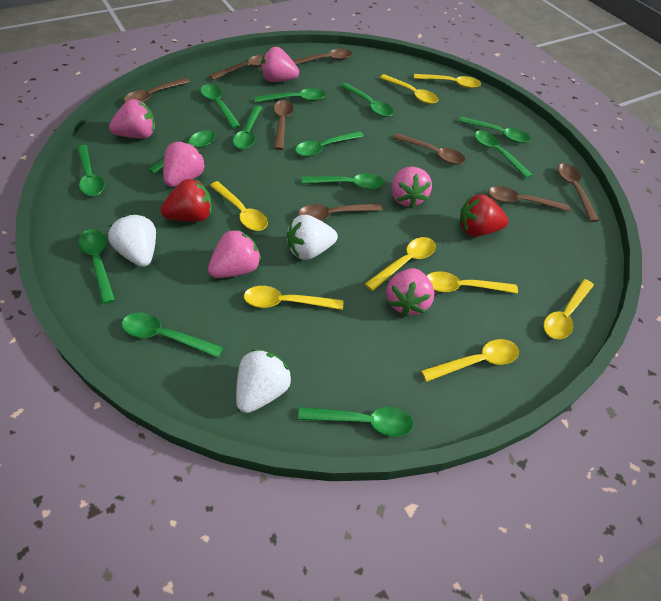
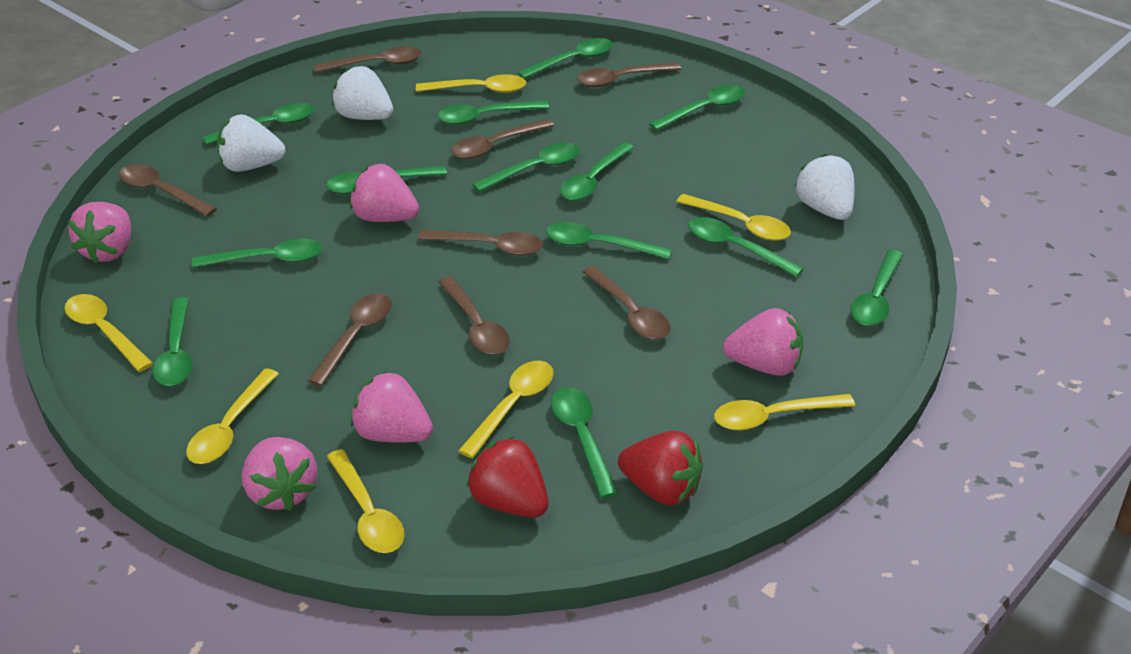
pink strawberry: [109,99,155,138] [163,141,206,187] [208,229,261,278] [261,47,299,82] [386,268,434,316] [391,167,432,208] = 6 -> [68,202,131,263] [242,437,317,511] [350,164,419,222] [351,371,433,443] [723,308,804,376] = 5
yellow spoon: [210,181,268,231] [244,286,343,310] [365,237,436,291] [380,74,438,104] [414,74,481,89] [421,339,519,382] [427,271,518,293] [543,279,594,339] = 8 -> [64,294,153,372] [186,369,279,464] [327,449,405,553] [416,74,526,93] [458,361,554,458] [676,194,791,241] [714,394,855,431] = 7

